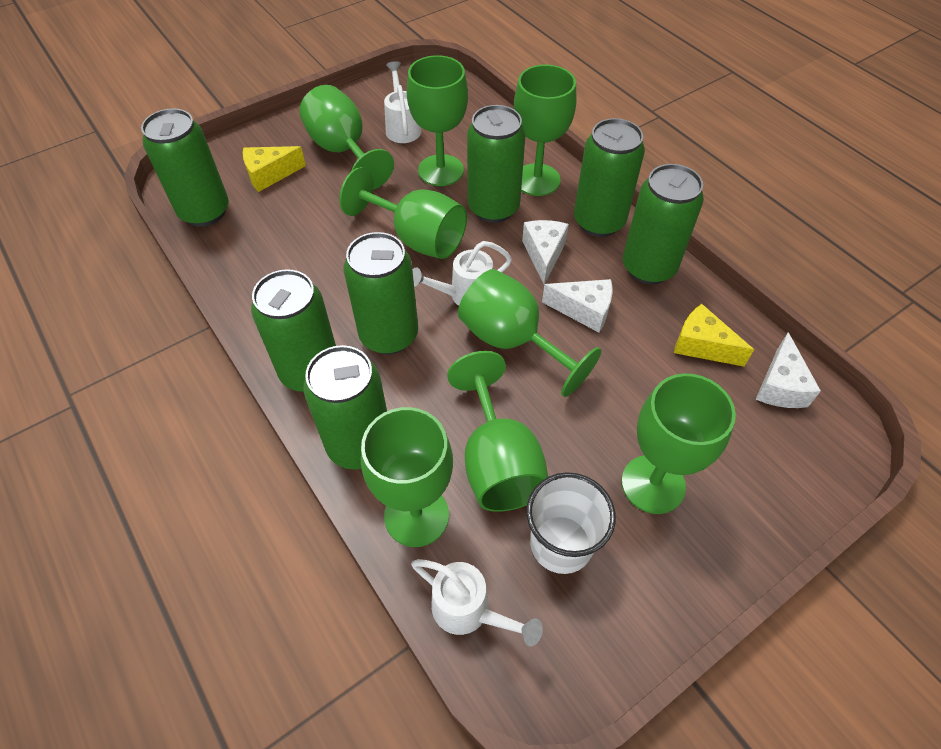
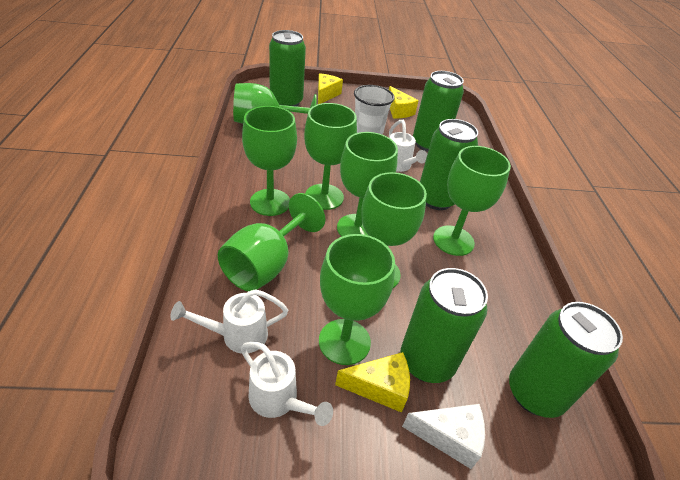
green can: [141,108,229,227] [251,269,336,392] [303,345,387,470] [344,232,418,355] [467,105,526,223] [574,118,645,237] [623,164,704,284] = 7 -> [269,30,306,107] [401,268,488,383] [413,71,464,152] [420,119,478,210] [509,302,623,418] = 5
white cheese: [522,220,569,284] [542,279,612,333] [756,332,821,408] = 3 -> [402,404,485,469] = 1
yellow cheese: [243,146,306,192] [674,304,754,367] = 2 -> [318,73,343,104] [335,352,410,413] [389,86,419,118] = 3

